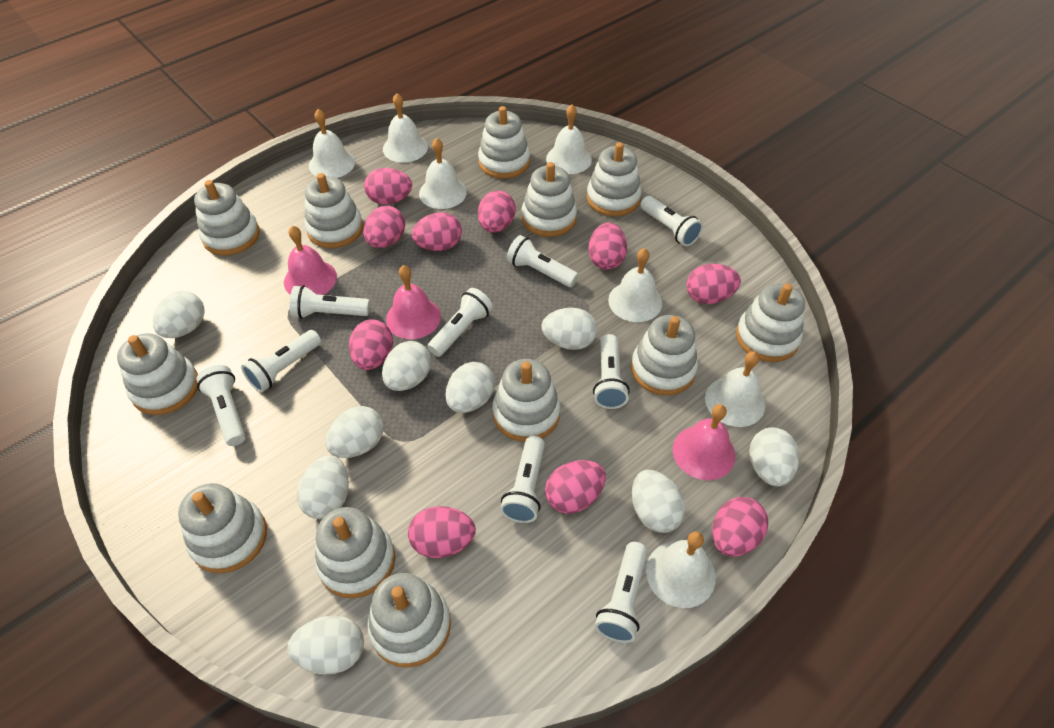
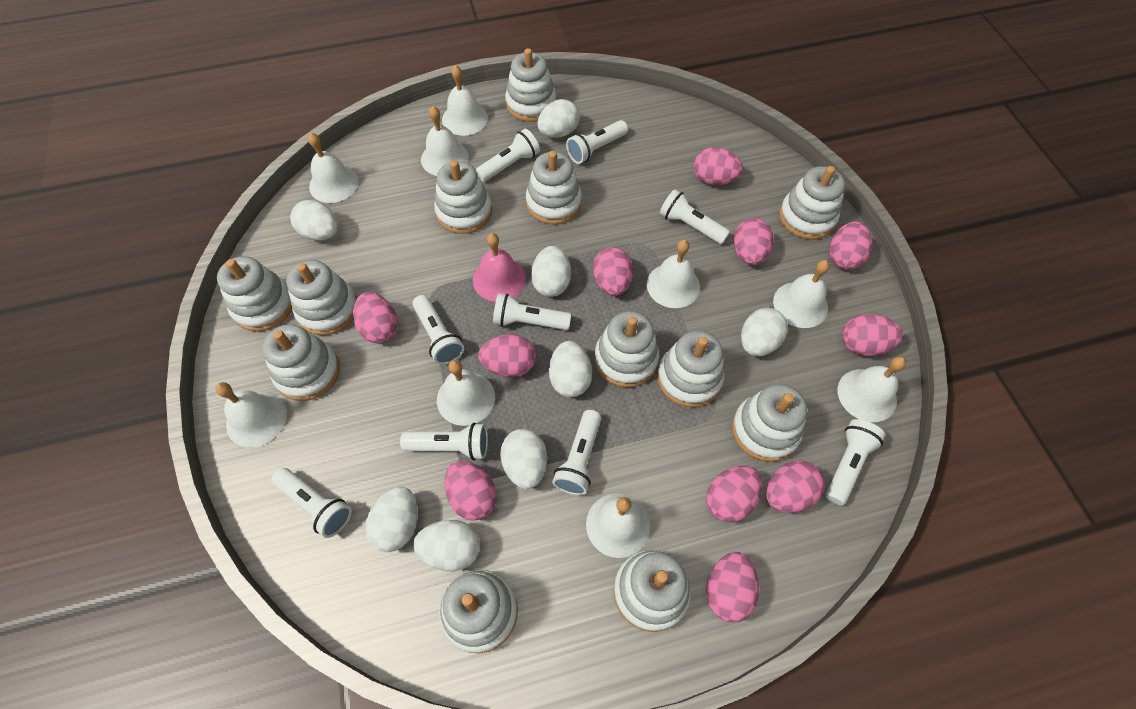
pink bell: [284,226,337,295] [386,265,441,339] [673,404,735,480] = 3 -> [473,233,526,302] = 1
pink egg: [349,319,393,370] [363,206,405,248] [364,168,412,205] [408,506,476,558] [412,212,462,251] [478,191,516,233] [545,460,606,514] [588,223,627,270] [686,264,741,304] [712,497,768,557] = 10 -> [353,292,398,343] [445,460,497,521] [478,334,536,377] [593,247,633,296] [693,147,743,185] [706,466,762,522] [706,552,759,623] [733,218,774,265] [766,461,825,513] [829,221,872,270] [842,314,903,356] = 11
white bell: [309,109,355,178] [383,93,428,163] [419,138,467,209] [546,105,592,174] [608,248,662,322] [646,531,716,608] [705,351,765,427] = 7 -> [215,382,287,447] [308,133,359,203] [421,106,469,176] [437,360,495,426] [442,65,488,136] [586,493,650,558] [647,240,700,308] [773,260,830,328] [838,356,906,422] = 9
white egg: [153,291,205,338] [287,616,364,675] [297,455,349,519] [326,406,384,458] [382,341,431,391] [445,362,495,413] [541,308,597,350] [632,470,685,533] [749,427,799,486] = 9 -> [290,200,338,240] [365,487,418,552] [413,520,480,571] [500,429,547,489] [531,246,571,297] [537,99,580,138] [549,341,592,397] [741,308,788,356] = 8

